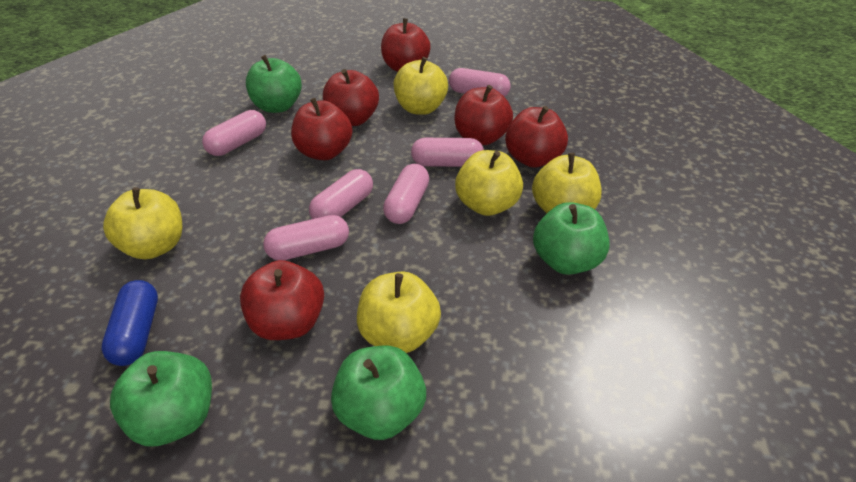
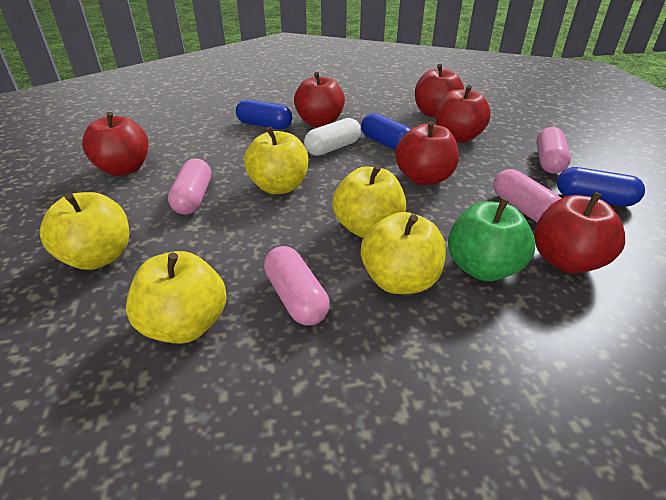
blue capsule: [101,280,158,366] = 1 -> [236,99,292,129] [361,113,411,151] [557,167,645,206] = 3
green apple: [110,351,212,447] [246,55,302,113] [331,346,426,440] [533,202,610,275] = 4 -> [448,198,535,281] = 1
pink capsule: [202,110,266,156] [263,215,349,260] [309,169,373,219] [383,164,429,224] [411,138,484,167] [449,68,511,97] = 6 -> [168,158,211,215] [264,246,330,325] [493,169,561,222] [536,127,571,174] = 4
white capsule: none = 0 -> [304,118,361,156] = 1

